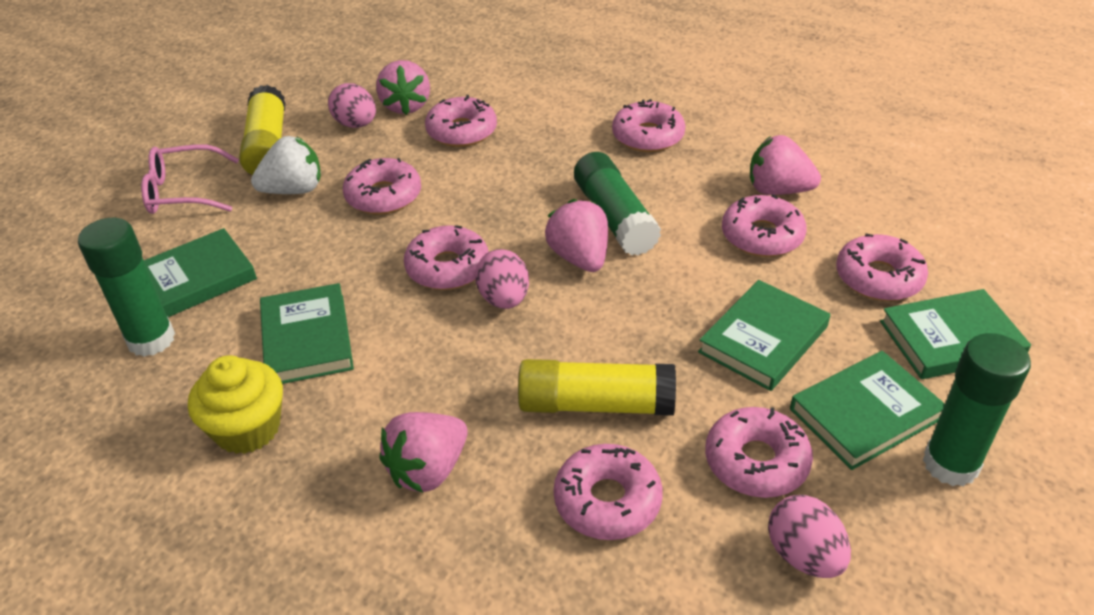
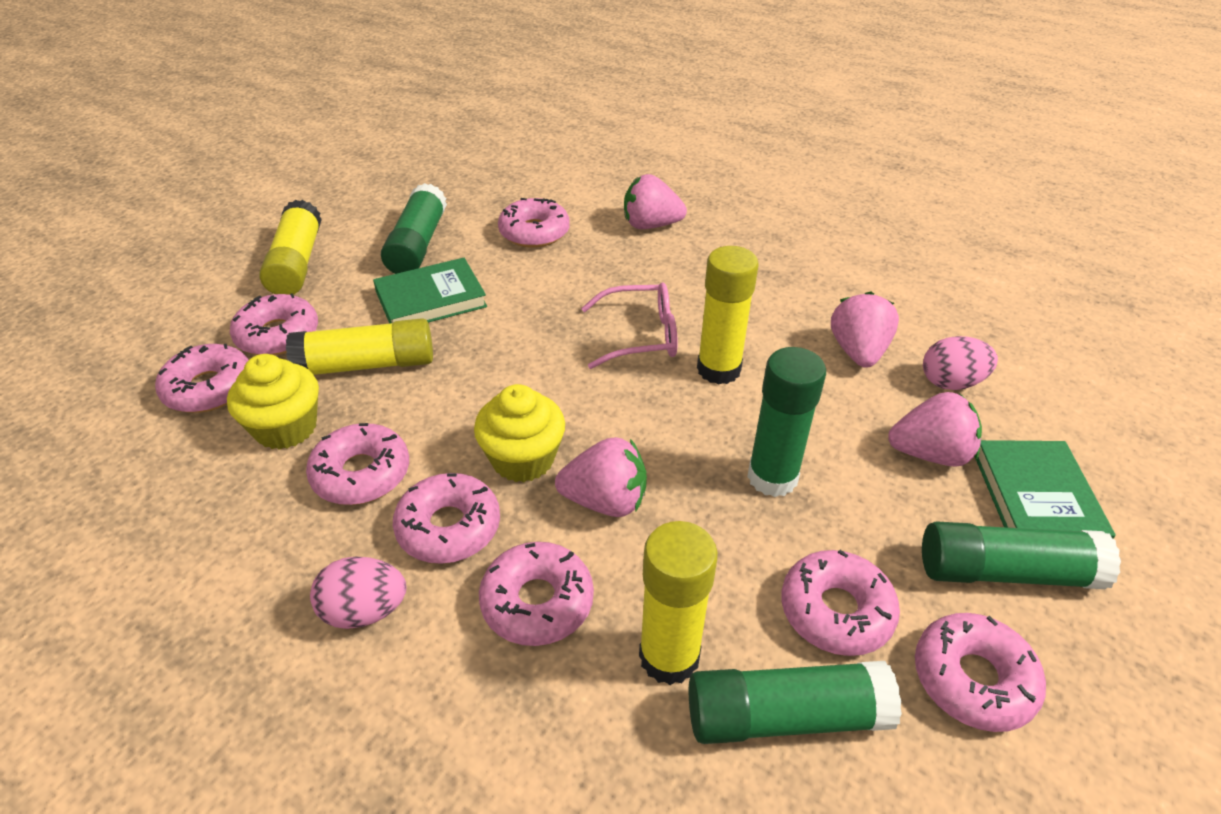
green book: [144,228,257,317] [260,283,354,384] [698,280,830,391] [790,351,945,470] [880,289,1031,379] = 5 -> [373,258,487,324] [974,440,1116,539] = 2
green glue stick: [78,218,175,357] [574,152,661,255] [923,333,1031,486] = 3 -> [381,183,447,274] [689,661,902,744] [747,347,826,497] [922,521,1121,589] = 4
pink egg: [328,83,376,128] [475,249,529,309] [768,495,851,578] = 3 -> [310,557,406,629] [923,336,998,390] = 2
white strawberry: [251,136,321,194] = 1 -> none = 0
yellow cupcake: [188,355,283,454] = 1 -> [227,354,319,450] [474,384,565,482] = 2
yellow glue stick: [239,85,286,175] [518,359,676,416] = 2 -> [259,200,322,295] [286,318,433,375] [639,521,718,685] [697,246,758,385] = 4

